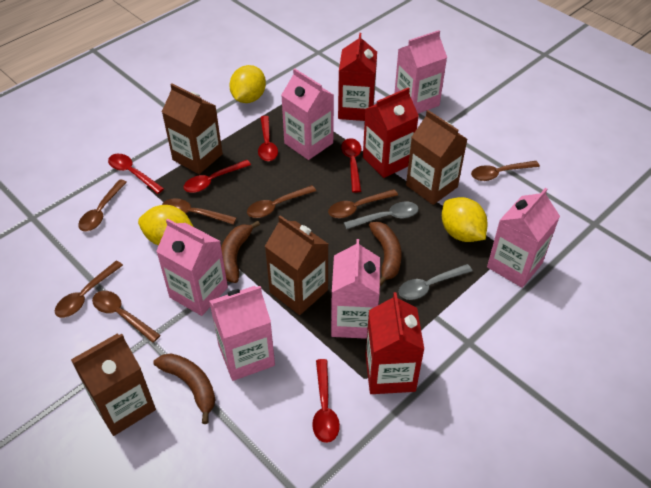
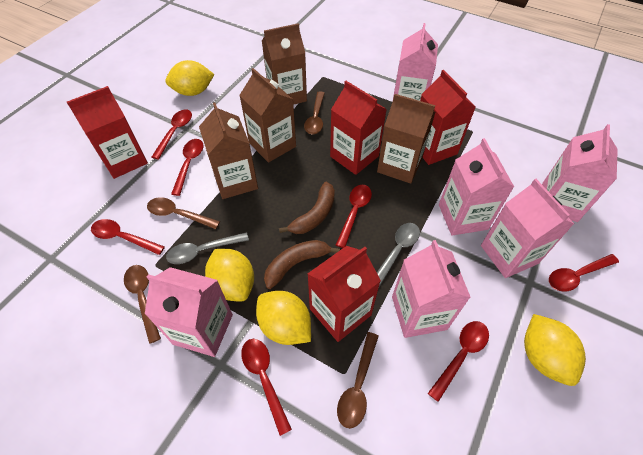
brown banana: [153,353,216,424] [221,221,260,283] [369,222,401,286] = 3 -> [264,240,340,289] [279,182,335,234] = 2
brown spoon: [55,260,123,318] [78,179,127,231] [92,291,161,343] [162,198,236,225] [247,185,316,218] [328,189,398,218] [471,161,540,181] = 7 -> [124,265,161,344] [147,197,220,229] [304,91,325,134] [337,332,379,429] = 4
red carton: [338,33,377,121] [363,87,419,178] [365,292,425,394] = 3 -> [67,86,148,179] [307,246,381,342] [330,81,387,175] [420,70,476,165] = 4
red spoon: [108,154,164,194] [183,160,251,193] [258,116,278,161] [312,359,340,443] [341,138,361,193] = 5 -> [91,219,165,255] [152,110,192,159] [171,139,204,196] [241,339,292,436] [336,185,372,248] [428,321,489,402] [549,254,619,292] = 7
yellow lemon: [138,205,194,246] [229,65,266,103] [442,197,488,242] = 3 -> [165,60,215,96] [205,249,254,302] [256,291,311,345] [524,314,586,386] = 4

